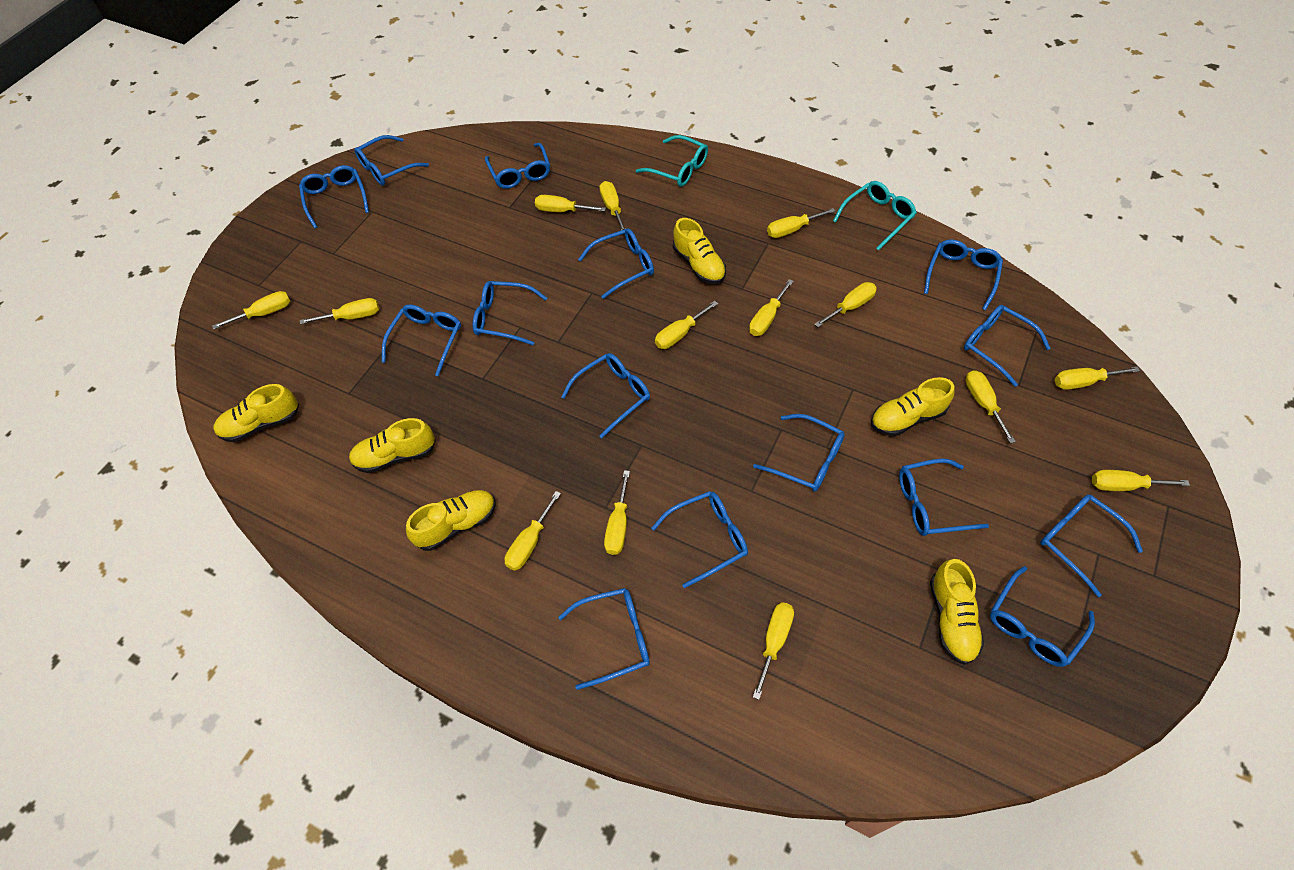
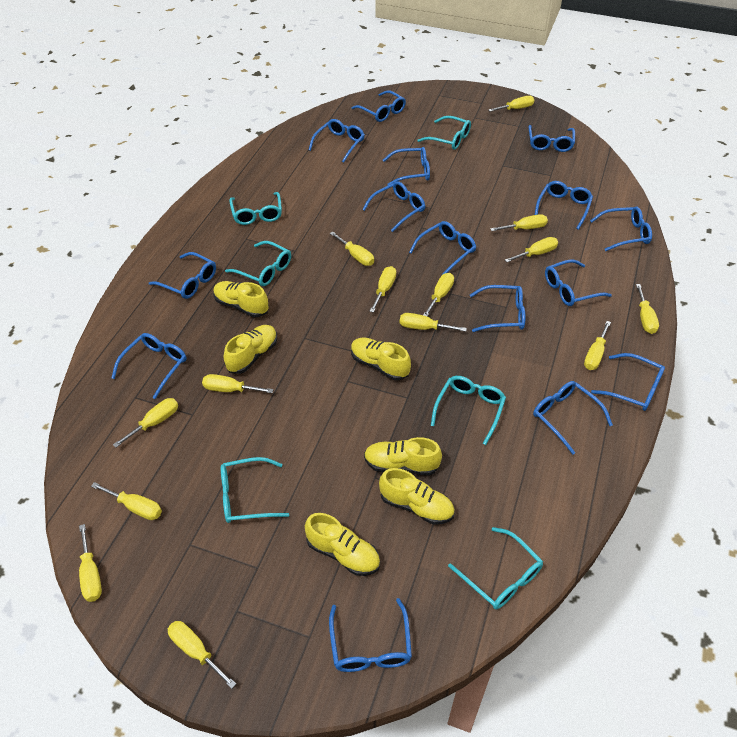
turquoise glasses: [636,135,708,187] [833,181,917,251] = 2 -> [221,457,289,523] [225,241,291,286] [229,192,282,225] [417,116,471,150] [431,376,506,445] [448,527,543,609] = 6

